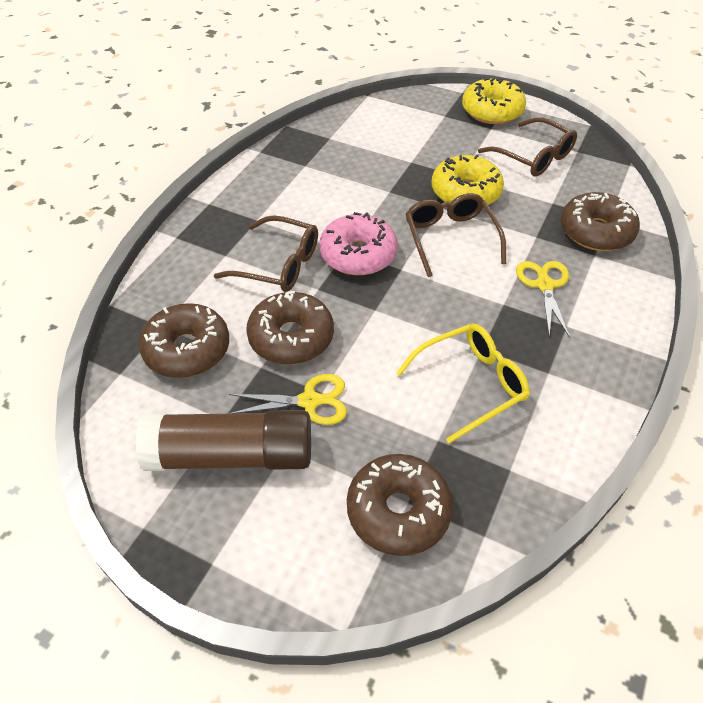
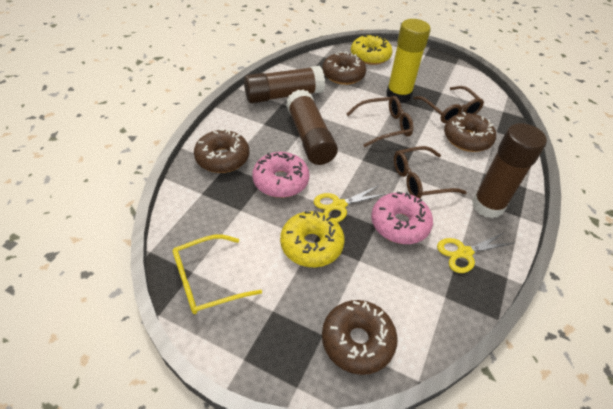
brown glue stick: [136,410,311,471] = 1 -> [244,66,325,103] [286,90,338,165] [472,123,547,218] = 3
pink donut: [319,212,398,275] = 1 -> [252,152,309,198] [371,192,433,244] = 2
yellow glue stick: none = 0 -> [386,19,431,103] = 1

